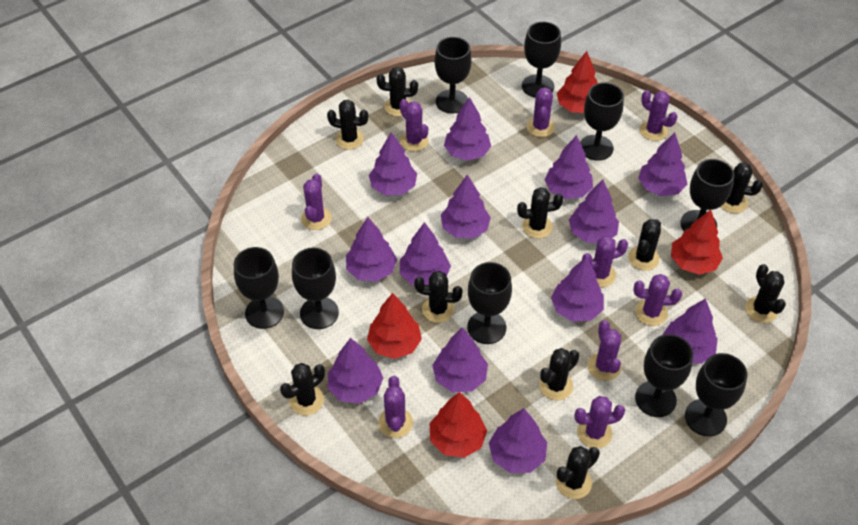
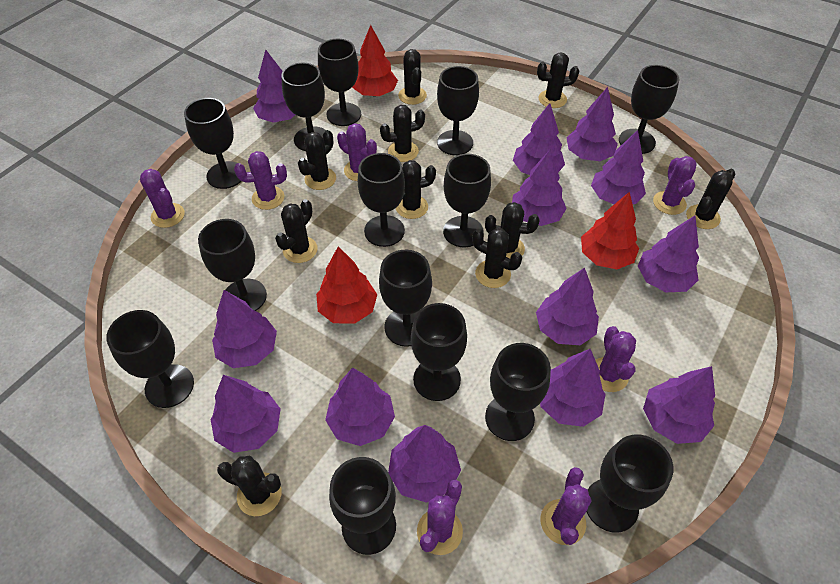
black goblet: [234,247,284,329] [292,247,339,329] [435,37,472,114] [467,262,512,344] [522,22,561,98] [580,82,624,161] [635,334,693,417] [680,159,734,231] [685,353,747,436] = 9 -> [106,310,194,408] [184,98,241,189] [198,219,267,311] [281,63,326,151] [318,39,361,126] [329,457,396,555] [358,153,405,247] [379,250,432,347] [411,303,467,401] [437,66,479,155] [443,154,491,247] [485,343,551,441] [587,435,673,533] [619,65,679,154] = 14
purple cactus: [301,173,331,230] [378,376,413,438] [400,99,429,151] [527,87,555,137] [574,396,625,448] [582,236,628,287] [587,320,621,381] [634,274,682,326] [640,90,677,141] = 9 -> [140,169,185,228] [234,151,287,210] [337,123,377,181] [417,480,463,555] [540,467,591,545] [595,326,636,392] [653,156,697,215] = 7
red tree: [367,293,422,359] [430,392,487,458] [557,51,598,113] [671,210,723,275] = 4 -> [316,246,377,324] [352,25,398,97] [581,192,639,269] = 3

